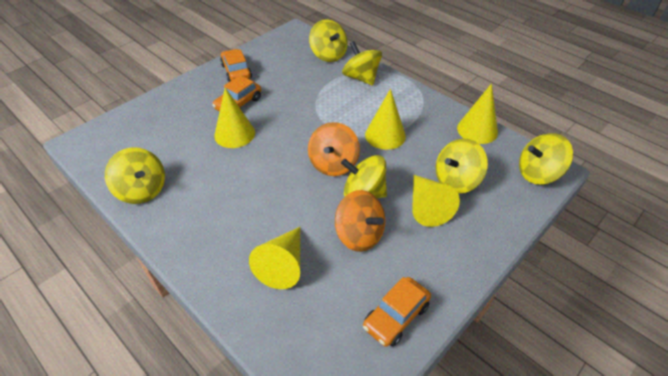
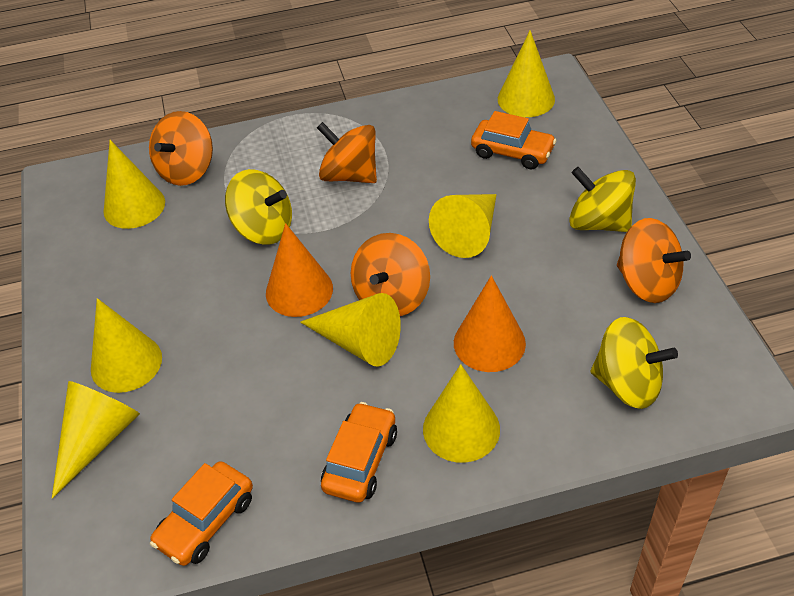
orange cone: none = 0 -> [266,223,333,317] [454,275,526,372] = 2
orange spinning top: [308,122,360,176] [335,190,385,252] = 2 -> [149,111,213,186] [317,122,377,183] [351,233,430,316] [617,218,691,303] = 4
yellow cone: [214,88,255,148] [249,227,300,289] [365,89,406,150] [412,175,460,227] [457,83,498,144] = 5 -> [52,381,140,499] [91,298,162,393] [103,140,165,229] [300,293,401,367] [423,364,500,463] [429,194,497,258] [498,30,555,117] = 7
yellow spinning top: [105,147,165,204] [309,19,348,62] [341,155,387,198] [342,41,382,85] [436,139,488,193] [519,133,573,185] = 6 -> [225,169,292,245] [569,167,636,232] [591,317,678,409] = 3

